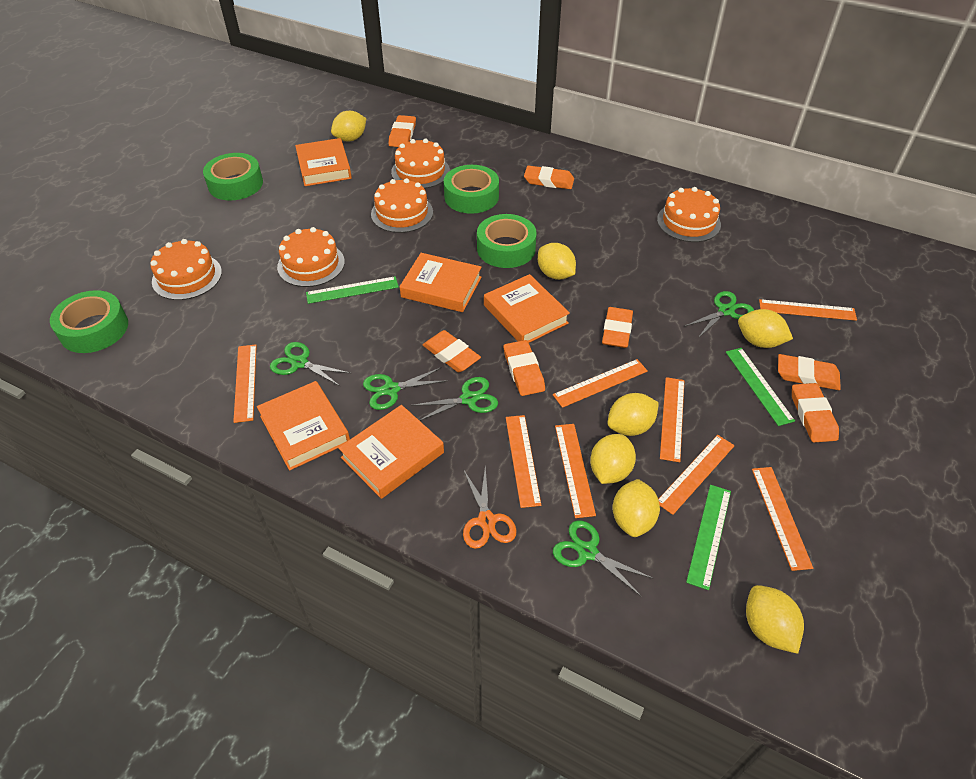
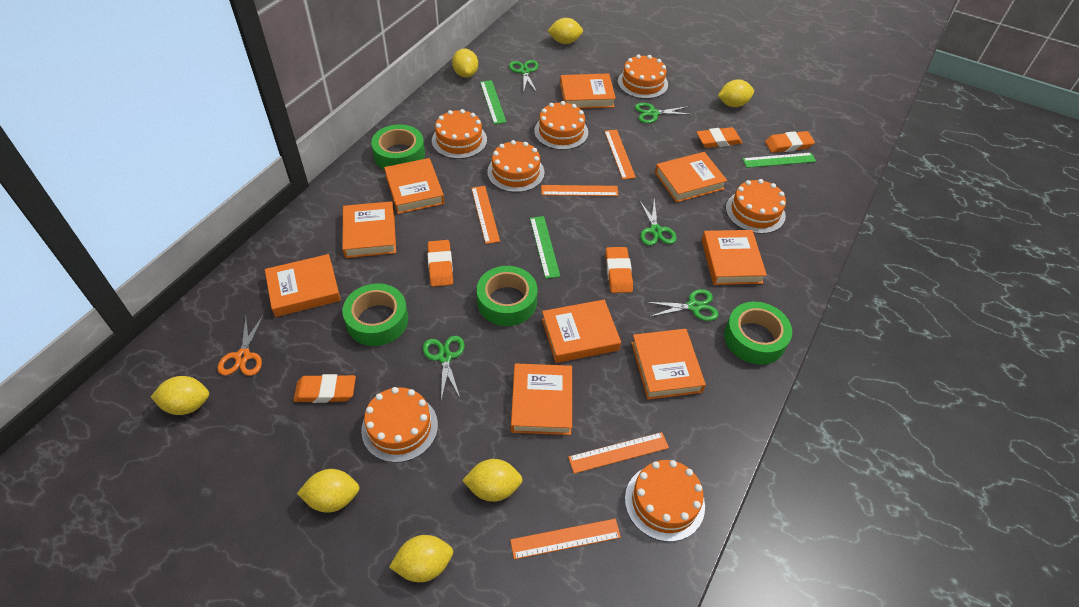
orange book: [257,381,350,471] [295,138,352,186] [338,405,444,499] [400,253,482,312] [484,274,570,343] = 5 -> [265,254,341,317] [343,201,396,258] [384,158,444,214] [511,363,572,435] [542,300,621,363] [560,73,616,109] [631,329,706,400] [655,152,727,203] [702,230,767,285] = 9
orange cake: [150,239,222,300] [277,227,345,287] [371,178,433,233] [391,139,450,189] [657,187,721,242] = 5 -> [361,387,438,463] [432,109,487,159] [487,140,545,192] [534,101,588,150] [618,54,668,99] [625,460,705,542] [726,179,786,234] = 7
orange eraser: [389,115,416,147] [423,330,481,372] [504,340,545,396] [524,166,574,189] [602,307,633,348] [778,354,841,390] [792,383,839,442] = 7 -> [293,374,356,403] [428,240,453,287] [606,247,633,293] [697,127,742,148] [765,131,815,153] = 5
orange ruler: [233,344,257,423] [506,415,541,508] [553,359,648,408] [555,424,596,518] [658,435,735,515] [660,377,684,462] [752,467,813,571] [759,299,857,321] = 8 -> [471,186,500,244] [510,519,621,559] [541,185,619,196] [568,432,669,474] [604,130,636,179] = 5

